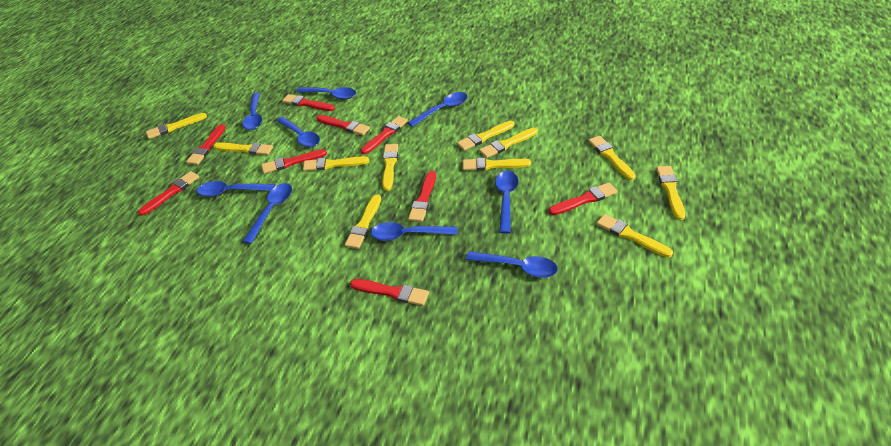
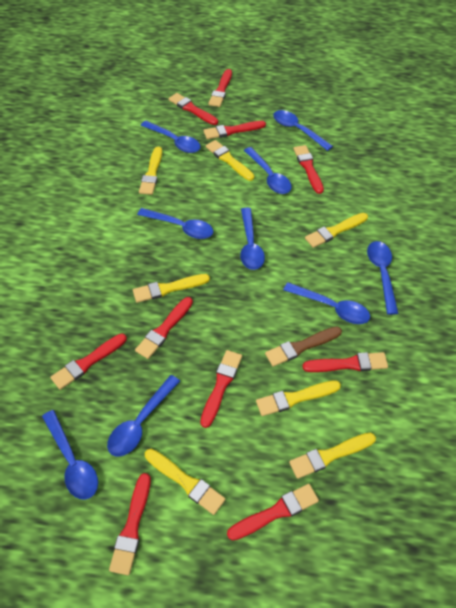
brown brush: none = 0 -> [265,327,342,367] = 1
red brush: [138,171,199,216] [186,124,226,165] [262,149,327,174] [282,94,335,111] [316,115,370,135] [350,279,429,306] [361,116,408,154] [408,171,436,222] [549,182,617,215] = 9 -> [50,333,127,390] [109,473,151,575] [135,297,193,359] [169,93,218,125] [200,350,242,428] [204,121,266,139] [208,69,232,107] [227,484,319,541] [294,145,324,194] [303,352,388,372] = 10
yellow brush: [146,113,207,139] [214,143,273,155] [303,156,369,171] [345,194,381,249] [382,144,398,191] [457,121,514,151] [463,158,531,171] [479,127,538,158] [588,136,636,180] [596,214,673,257] [656,166,685,220] = 11 -> [133,274,210,303] [139,147,162,195] [145,449,225,515] [206,140,254,181] [256,380,341,416] [289,433,376,479] [305,213,368,248] = 7

